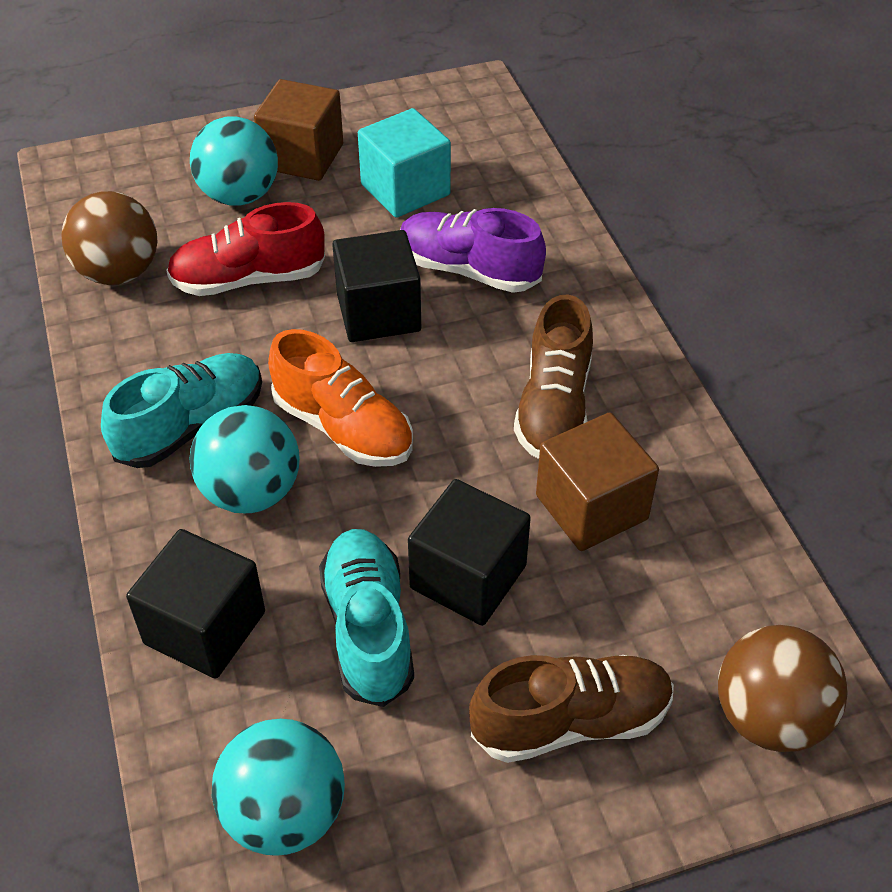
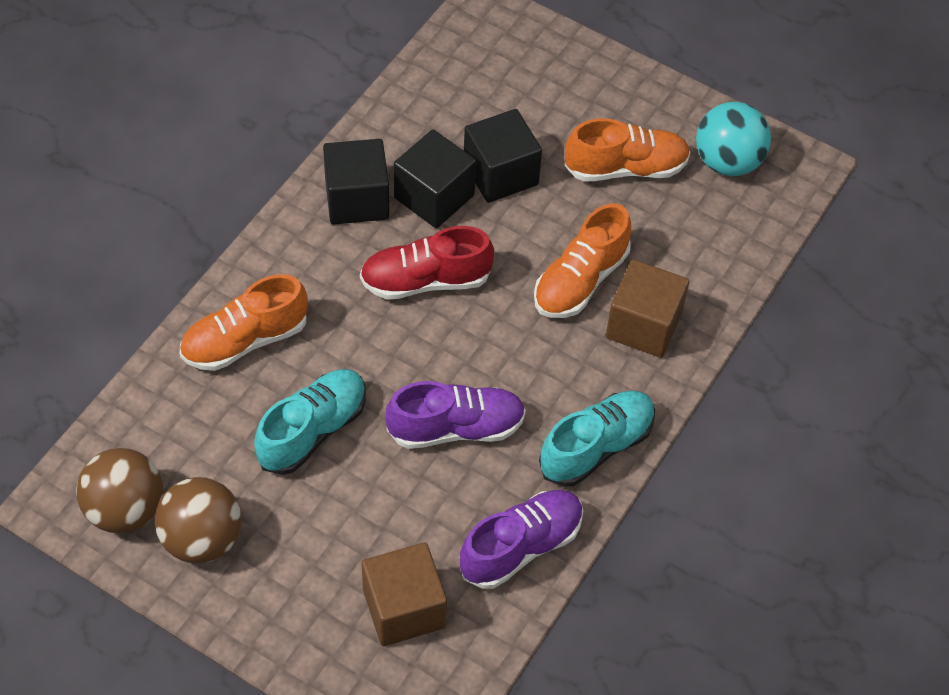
brown shoe: [469,655,674,763] [514,295,593,459] = 2 -> none = 0
orange shoe: [268,329,413,467] = 1 -> [180,274,308,371] [534,204,631,318] [564,118,691,182] = 3
purple shoe: [400,208,546,293] = 1 -> [385,381,526,449] [459,490,583,589] = 2
turquoise ball: [189,405,300,513] [190,116,278,205] [212,719,345,856] = 3 -> [696,102,771,176] = 1
turquoise cube: [358,108,451,218] = 1 -> none = 0

